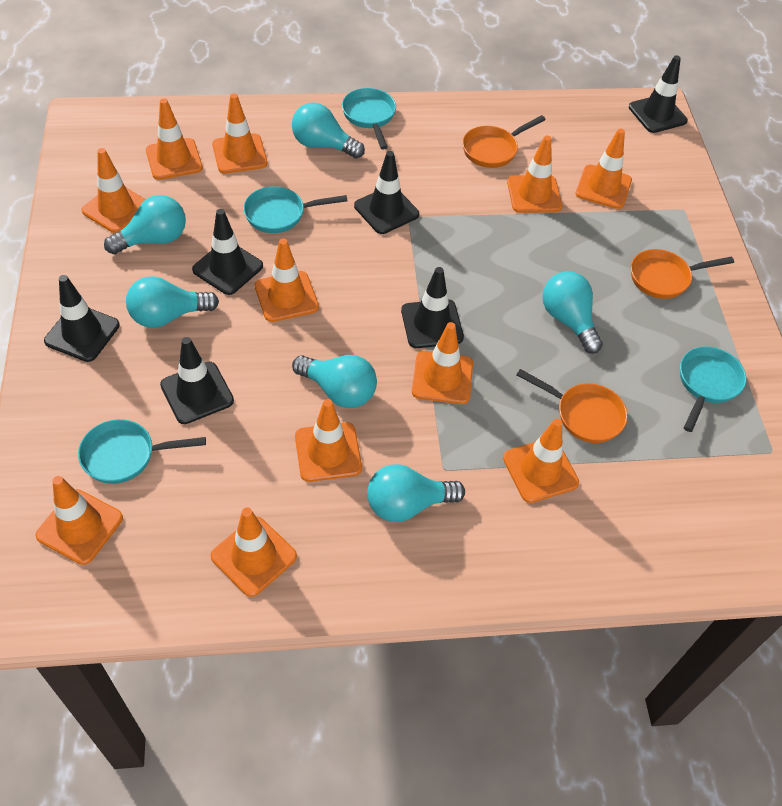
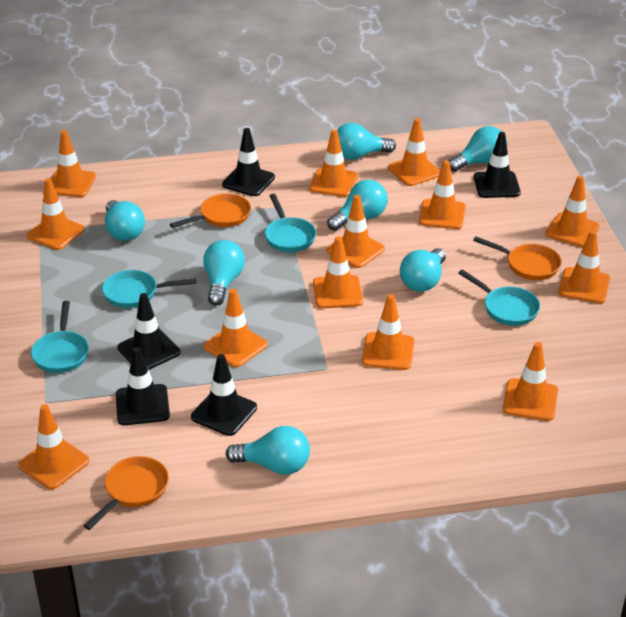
black traffic cone: [44,275,120,362] [160,337,234,424] [192,209,263,295] [354,151,419,234] [401,267,464,348] [629,55,688,133] = 6 -> [116,347,170,425] [118,293,180,370] [191,354,257,436] [222,128,275,196] [473,132,521,198] = 5
orange traffic cone: [36,476,123,565] [81,148,146,233] [146,98,203,180] [210,508,297,597] [212,93,268,174] [255,238,319,322] [295,399,362,482] [412,322,473,404] [503,419,579,503] [507,136,562,213] [576,129,632,209] = 11 -> [18,404,89,489] [27,178,85,250] [51,130,96,197] [204,289,268,367] [309,129,358,197] [313,236,363,308] [327,195,385,268] [362,294,415,370] [388,118,440,186] [419,160,466,229] [503,342,558,421] [545,176,600,247] [559,230,610,303] = 13
turquoise light bulb: [104,195,186,254] [126,276,219,328] [292,102,365,159] [292,355,377,408] [367,464,465,522] [542,271,603,354] = 6 -> [105,200,145,241] [203,240,245,306] [226,426,310,475] [327,180,388,231] [337,123,396,160] [400,248,446,292] [448,126,507,172] = 7

